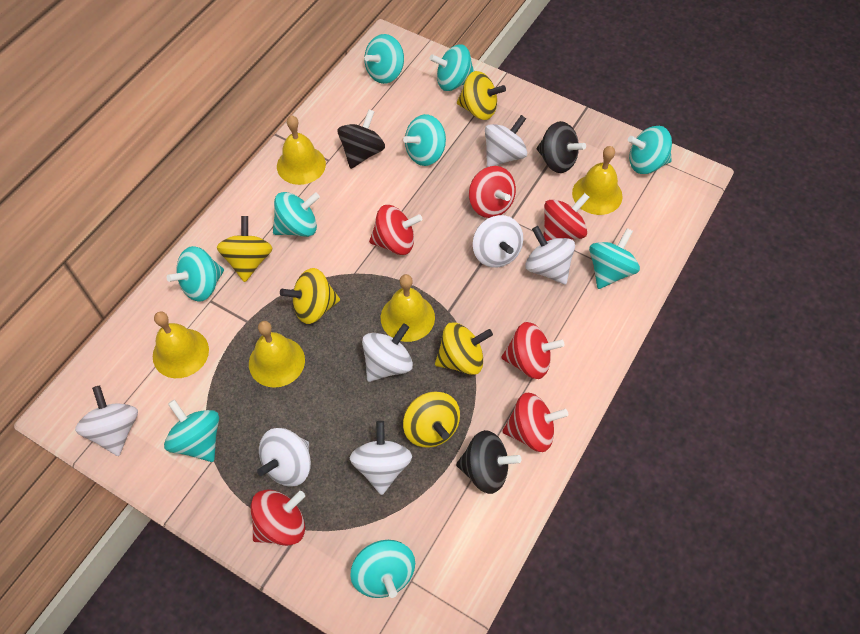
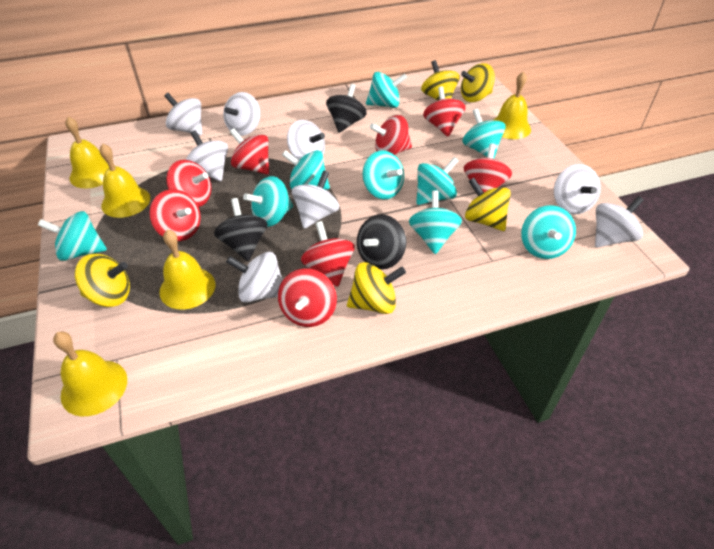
red spinning top: [251,489,305,546] [369,205,422,255] [469,166,516,218] [501,322,565,379] [503,393,568,452] [543,193,590,241] = 6 -> [150,189,201,241] [166,160,212,207] [230,128,269,174] [278,269,337,327] [301,221,355,287] [370,115,412,155] [423,86,466,137] [464,143,512,192] = 8
white spinning top: [75,385,138,456] [257,428,311,487] [350,421,412,495] [362,323,413,382] [473,215,523,268] [485,115,527,167] [525,226,575,285] = 7 -> [164,93,202,135] [186,130,228,181] [223,92,260,136] [226,252,283,303] [287,120,325,160] [292,170,339,229] [554,164,601,214] [595,196,644,247] = 8

